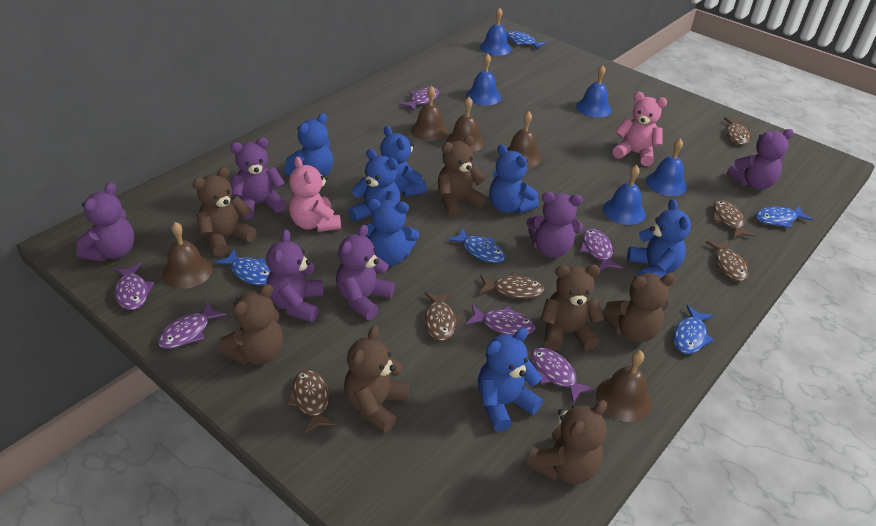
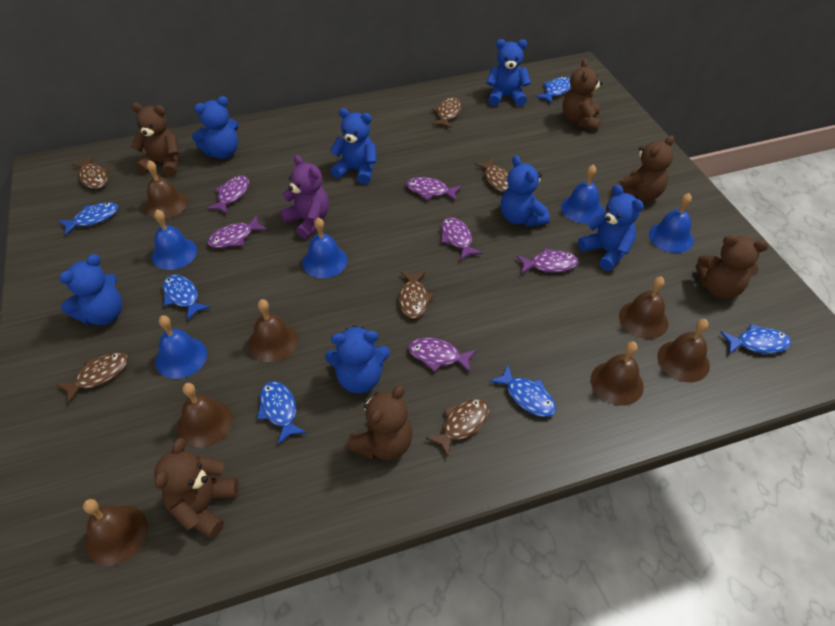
blue fish: [215,249,270,285] [447,228,505,263] [506,31,546,50] [673,305,714,354] [755,205,813,228] = 5 -> [58,202,118,236] [163,275,211,321] [257,381,307,445] [489,365,556,417] [535,77,571,103] [720,324,792,354] = 6
brown bell: [162,222,213,289] [411,86,448,141] [446,97,485,152] [507,111,542,168] [596,350,652,422] = 5 -> [83,499,148,566] [144,160,187,219] [177,383,233,448] [248,299,298,362] [591,342,644,406] [619,276,668,339] [657,319,710,382] = 7
brown teddy bear: [192,167,257,256] [219,284,283,364] [344,326,410,433] [438,136,487,217] [526,400,607,484] [541,265,605,351] [602,273,676,343] = 7 -> [131,103,179,176] [154,438,239,539] [346,385,413,460] [562,58,603,131] [617,135,674,201] [696,235,768,299] = 6
pink teddy bear: [289,157,341,232] [613,92,667,166] = 2 -> none = 0
purple teddy bear: [76,183,134,261] [230,137,286,219] [266,229,324,322] [336,225,395,320] [527,192,583,258] [727,129,794,190] = 6 -> [280,155,329,239] = 1

